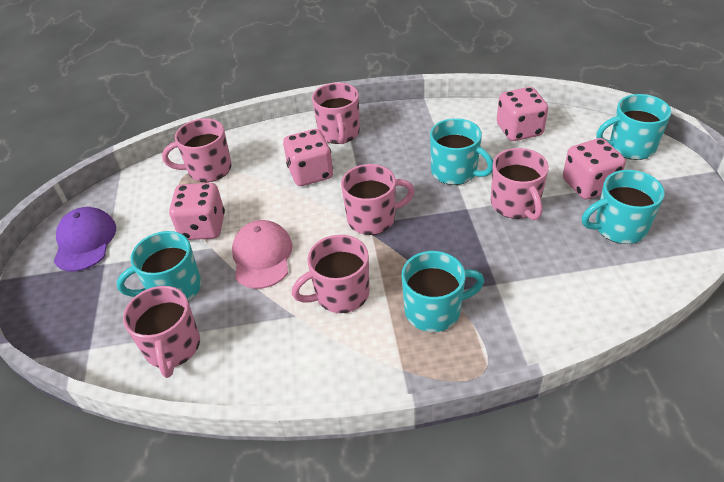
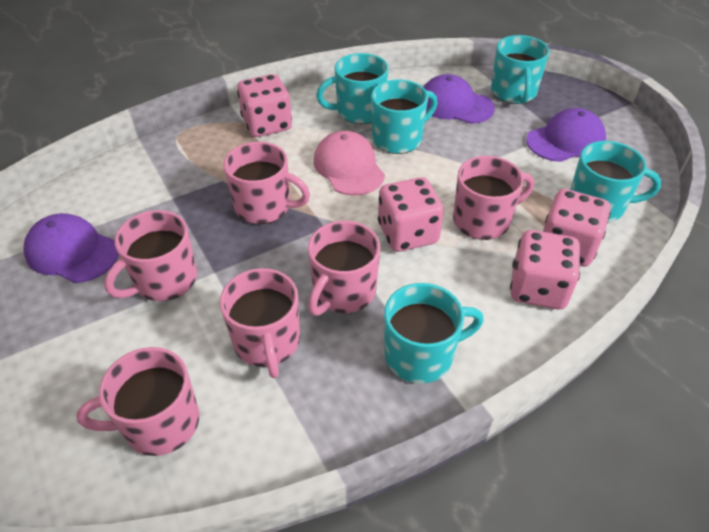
purple cap: [54,207,116,271] = 1 -> [23,213,119,283] [423,74,495,124] [526,108,606,162] = 3

